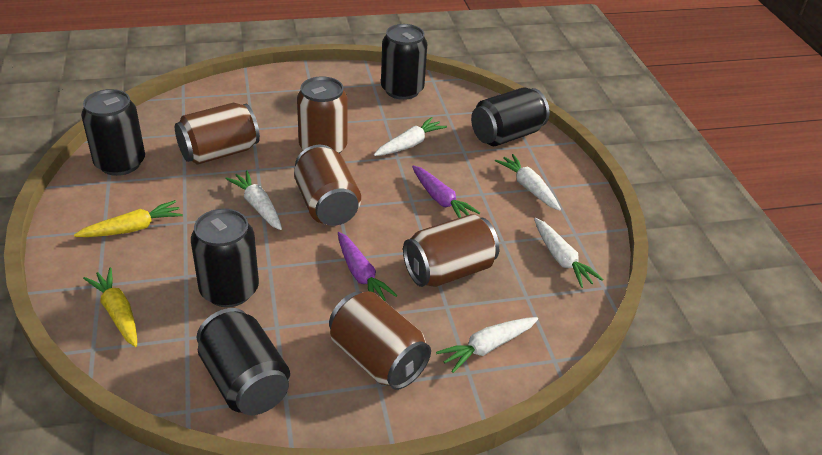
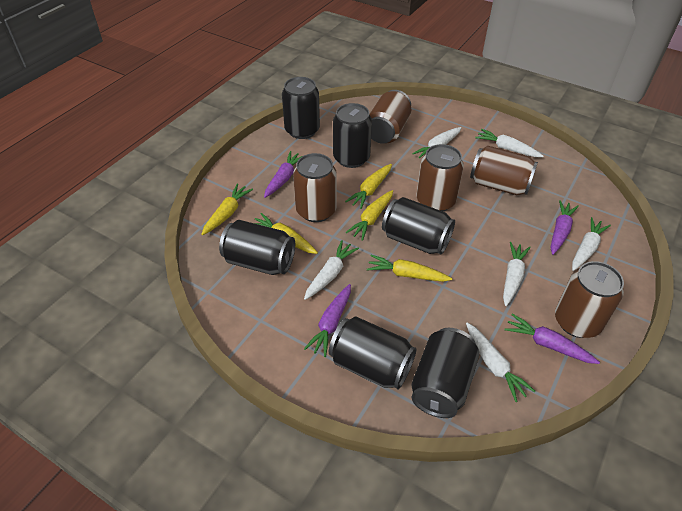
black can: [81,89,145,176] [191,209,259,307] [197,308,290,415] [381,24,427,100] [471,87,549,146] = 5 -> [219,220,295,275] [282,77,320,139] [329,317,416,389] [333,103,372,168] [382,197,455,254] [411,328,480,418] = 6
purple carrot: [338,232,397,301] [412,165,480,218] = 2 -> [264,151,302,198] [304,284,351,357] [504,314,600,364] [551,200,579,255] = 4
white carrot: [225,170,282,230] [374,117,447,156] [436,317,538,373] [495,154,561,211] [534,218,603,288] = 5 -> [304,240,359,300] [412,127,462,158] [466,323,535,402] [475,129,543,157] [503,242,531,306] [572,217,611,271] = 6
yellow carrot: [74,200,183,237] [83,268,137,347] = 2 -> [201,184,253,235] [254,213,318,254] [345,164,392,209] [345,190,393,241] [367,255,452,282] = 5

